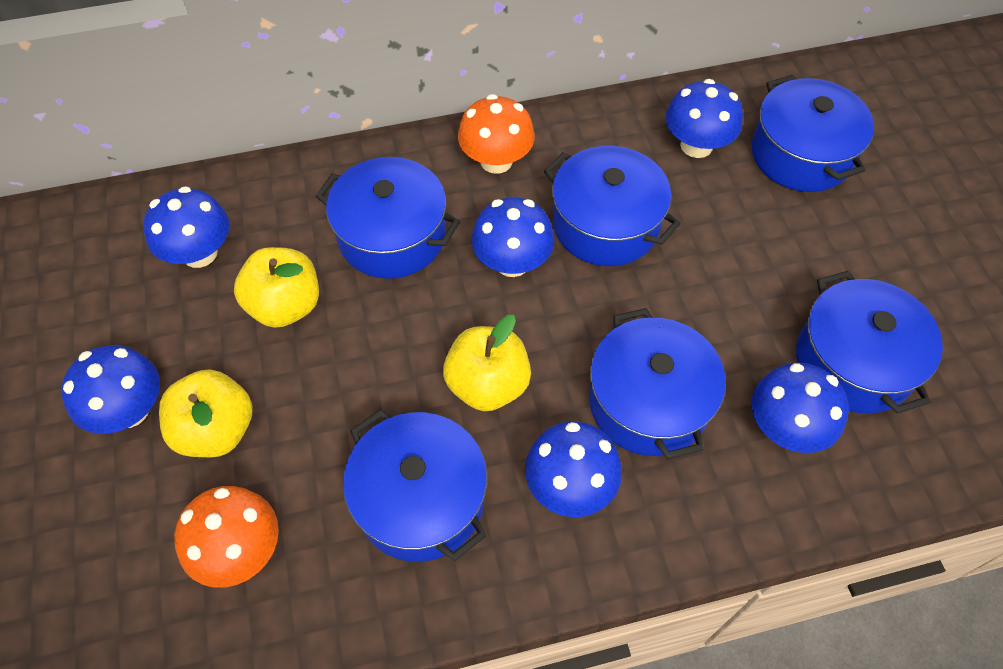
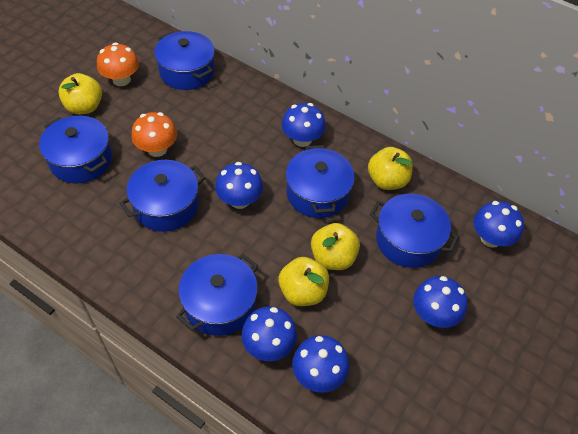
yellow apple: [159,369,253,457] [234,247,319,328] [443,315,531,411] = 3 -> [58,73,102,114] [279,257,329,306] [311,223,360,270] [368,147,413,190] = 4

